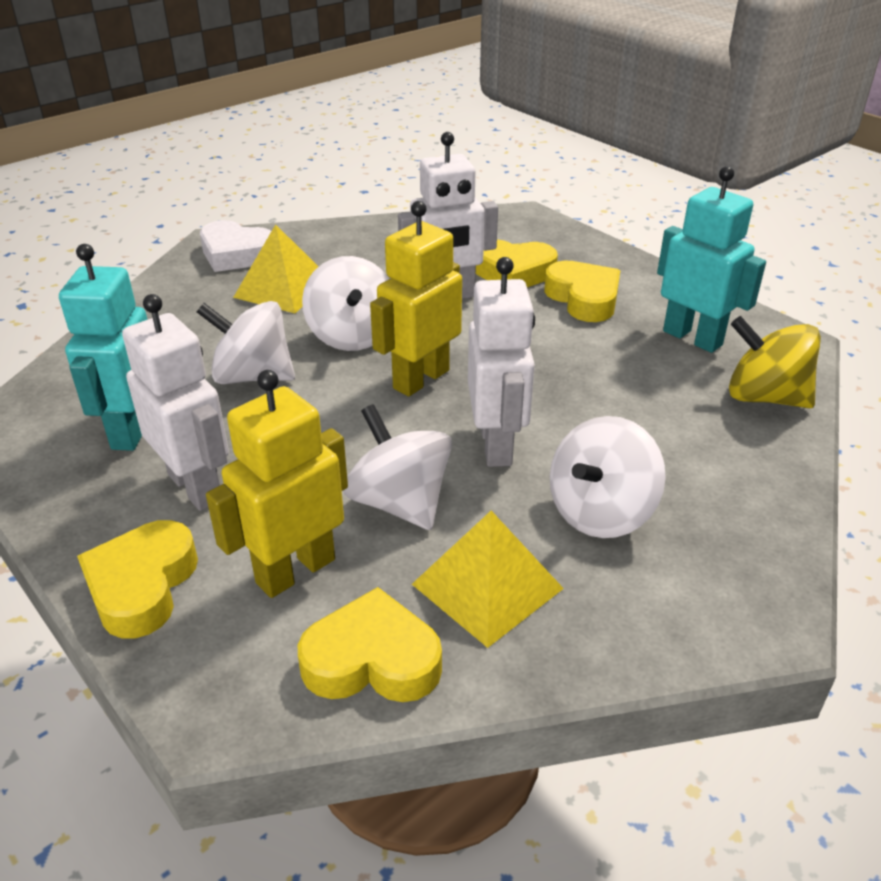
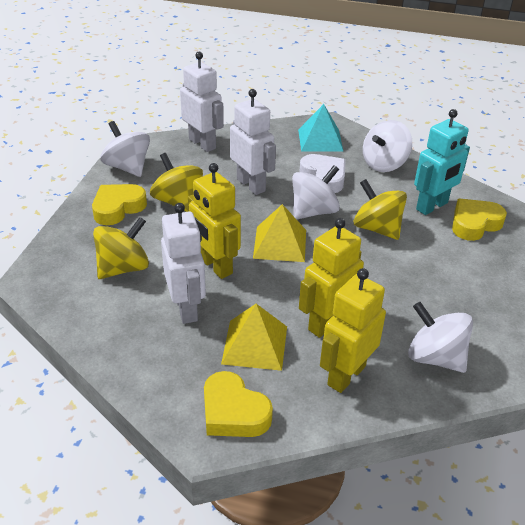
turquoise pyramid: none = 0 -> [298,104,344,152] = 1
turquoise robot: [59,244,147,451] [657,166,766,353] = 2 -> [414,109,470,215] = 1
yellow heart: [77,520,198,638] [298,587,442,702] [476,240,558,287] [544,261,620,322] = 4 -> [92,184,147,225] [204,371,273,437] [452,199,507,241] = 3
yellow robot: [206,370,348,598] [370,201,462,397] = 2 -> [188,163,241,279] [299,218,364,338] [320,268,386,393] = 3
yellow spinning top: [729,316,821,408] = 1 -> [93,217,149,279] [150,153,203,212] [354,179,407,240] = 3

